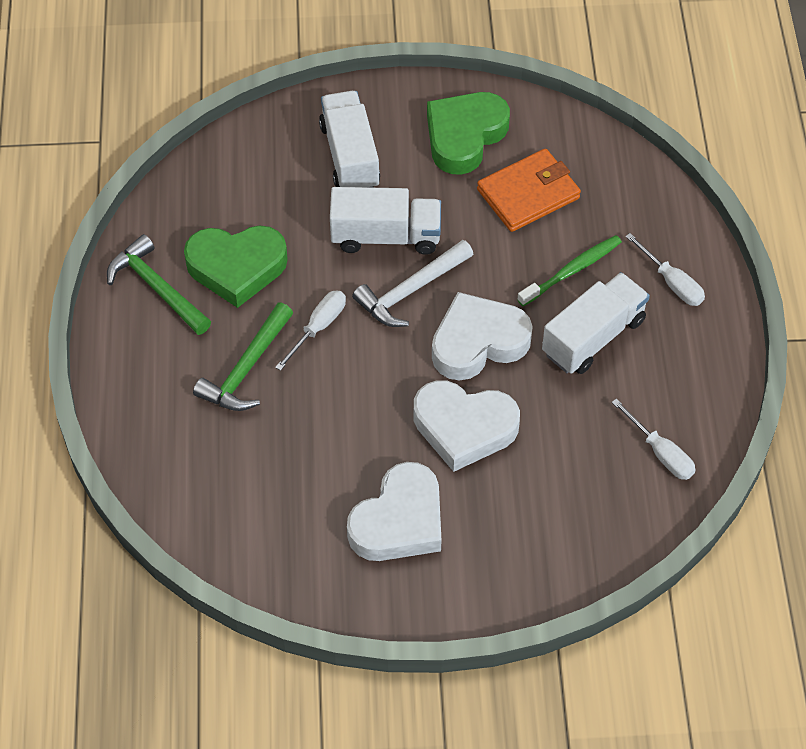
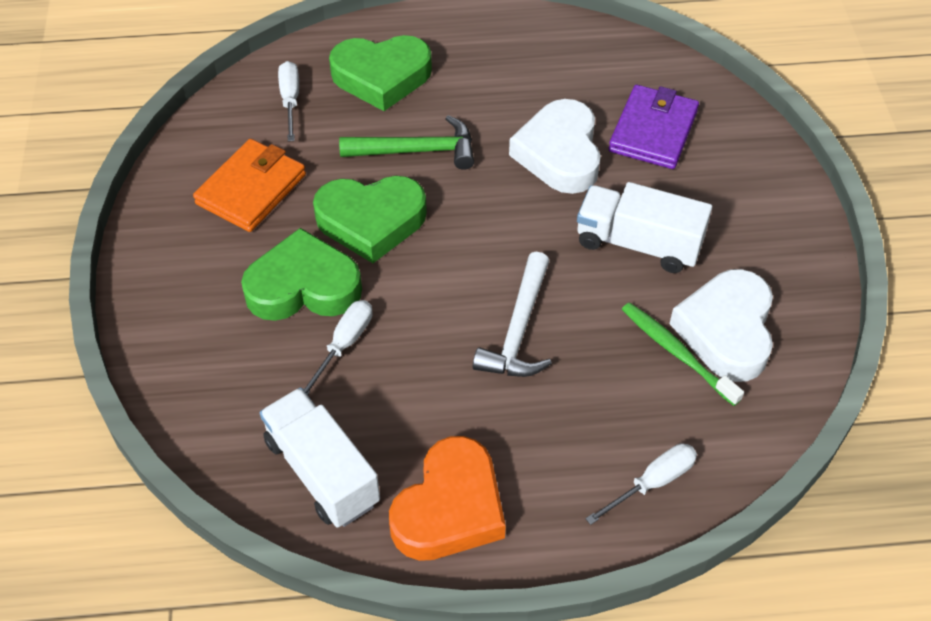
green hammer: [107,234,211,335] [193,303,293,411] = 2 -> [339,115,474,170] = 1
green heart: [184,226,288,308] [427,92,510,175] = 2 -> [241,228,362,321] [313,176,427,263] [329,35,432,111] = 3
orange heart: none = 0 -> [389,436,506,561] = 1
purple wallet: none = 0 -> [609,85,699,169] = 1
white heart: [347,462,441,561] [413,380,520,472] [432,292,533,380] = 3 -> [509,99,601,194] [669,269,773,382] = 2
white truck: [319,91,380,188] [330,187,441,255] [542,272,650,374] = 3 -> [260,388,380,528] [577,182,712,273] = 2

